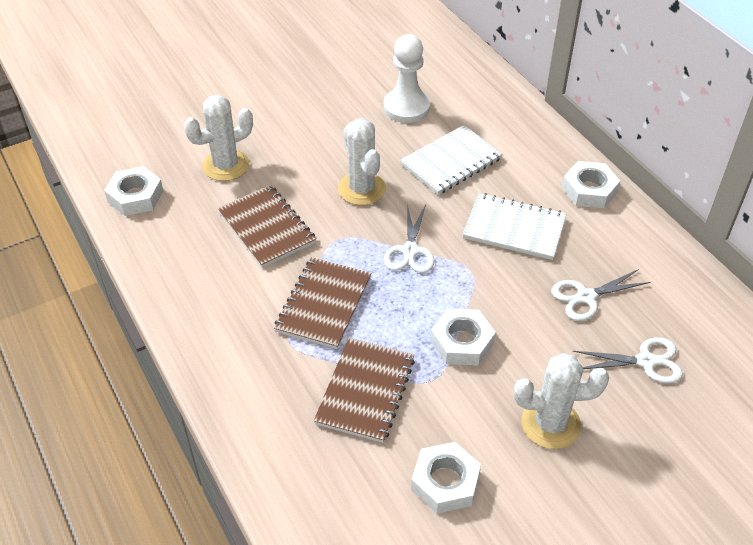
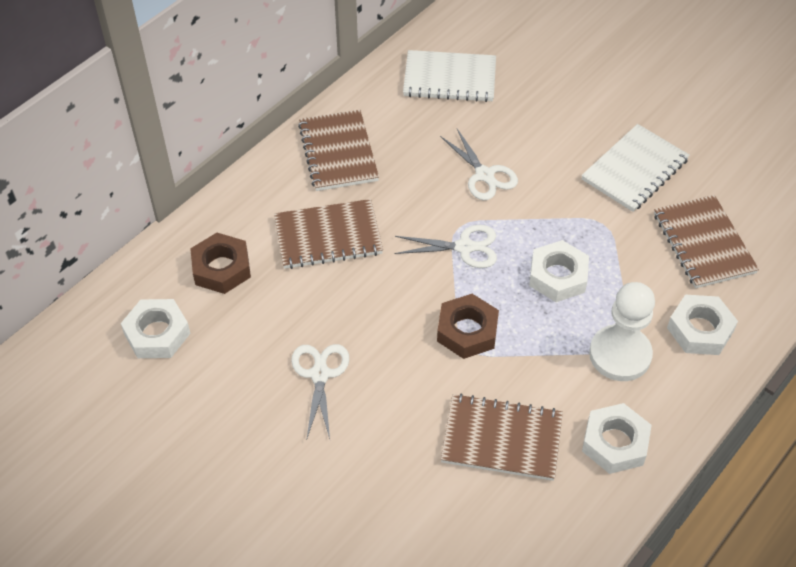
brown notebook: [218,185,316,268] [274,257,372,349] [314,338,415,443] = 3 -> [274,199,383,269] [298,110,379,191] [441,393,563,481] [654,195,759,288] = 4
brown nut: none = 0 -> [190,233,251,294] [437,294,499,359] = 2
white cactus: [184,95,253,181] [338,118,386,205] [514,353,609,449] = 3 -> none = 0

